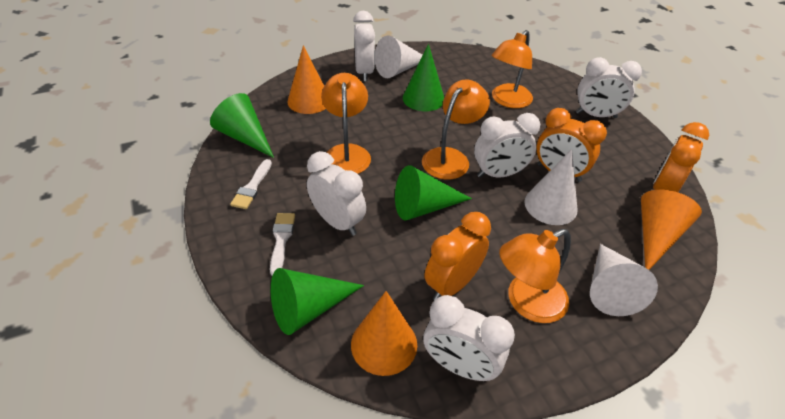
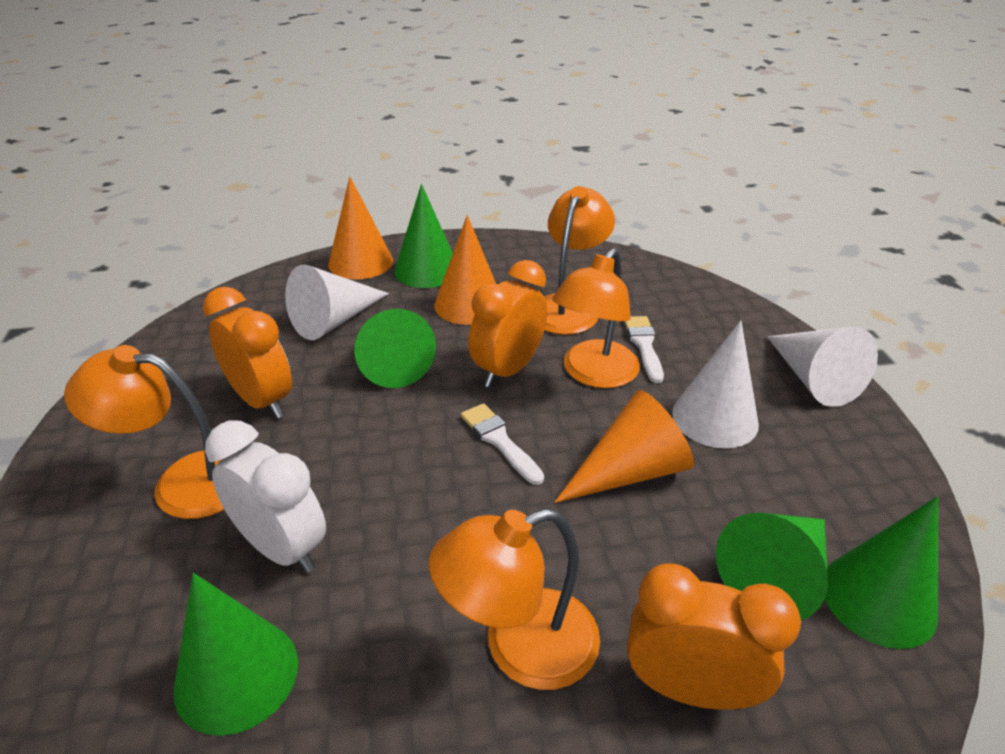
green cone: [210,93,274,158] [271,268,364,335] [395,165,472,220] [403,44,444,111] = 4 -> [174,573,298,736] [354,309,436,388] [394,184,453,288] [716,513,828,621] [825,496,938,649] = 5
white clock: [307,151,366,236] [353,11,375,82] [423,295,515,381] [474,113,540,178] [576,57,642,118] = 5 -> [205,420,326,573] = 1

